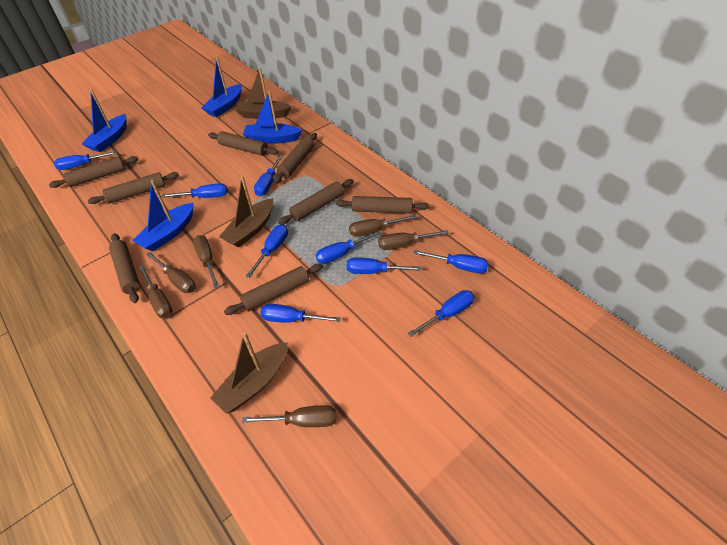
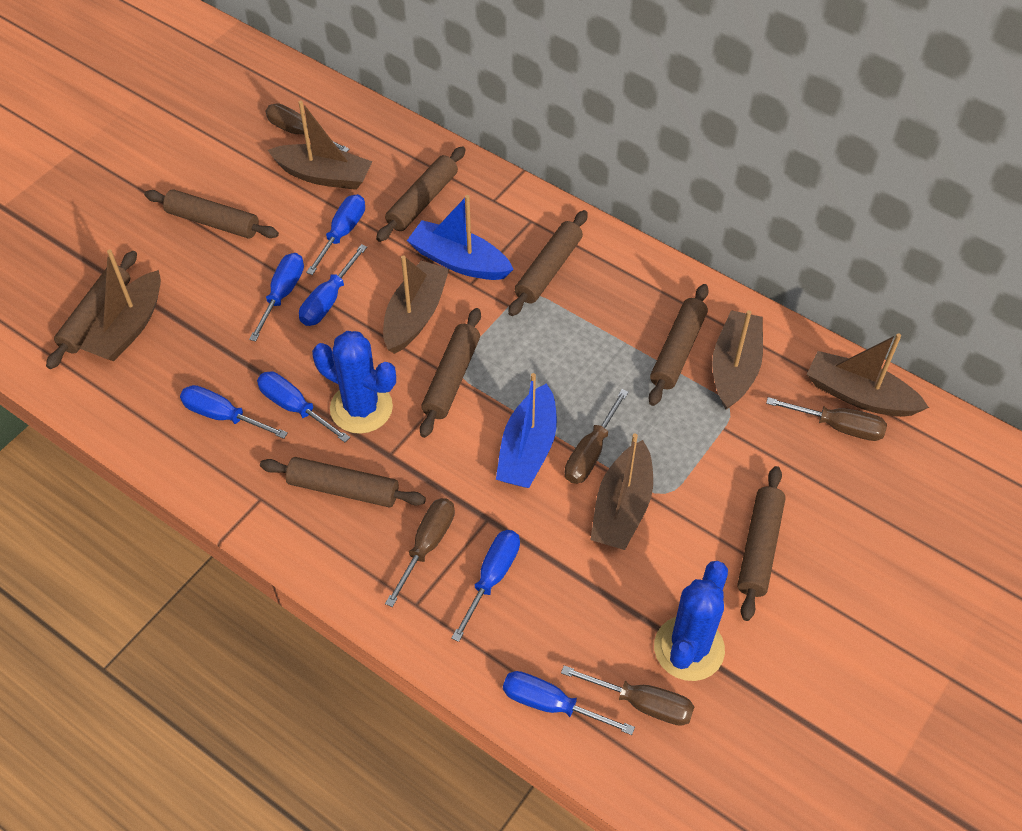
blue boat: [82,89,127,152] [132,180,194,251] [202,57,242,117] [243,91,302,144] = 4 -> [407,195,514,280] [496,373,557,488] = 2
blue cactus: none = 0 -> [312,331,396,434] [654,561,728,681] = 2
blue screwdriver: [54,151,118,170] [162,183,228,198] [246,224,288,278] [254,154,283,196] [260,304,341,323] [316,230,382,264] [346,258,422,274] [408,290,474,337] [413,250,489,273] = 9 -> [180,385,288,439] [249,253,304,342] [257,371,350,442] [299,244,367,326] [306,194,365,275] [451,530,520,642] [503,671,635,735] = 7
brown boat: [210,332,288,414] [219,176,273,248] [236,68,292,119] = 3 -> [80,250,161,361] [268,101,372,190] [383,255,449,354] [590,433,653,550] [712,310,763,410] [807,333,929,417] = 6
brown screwdriver: [139,265,173,318] [146,252,196,293] [193,235,219,288] [242,405,336,427] [349,215,417,237] [378,230,449,250] = 6 -> [266,103,350,152] [385,498,455,607] [561,665,694,726] [565,389,629,484] [766,397,887,441] = 5

